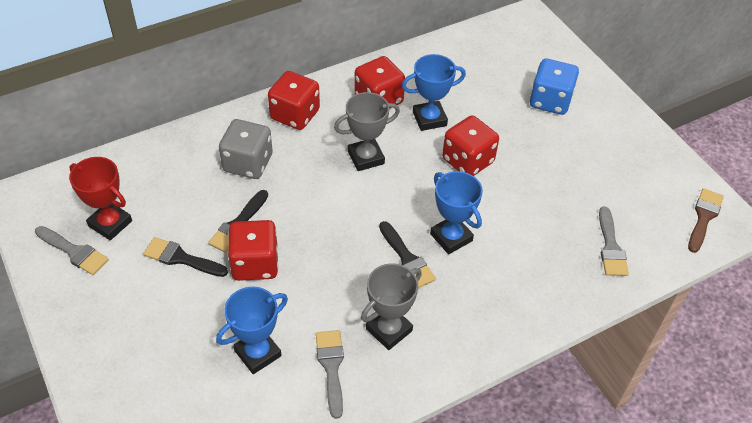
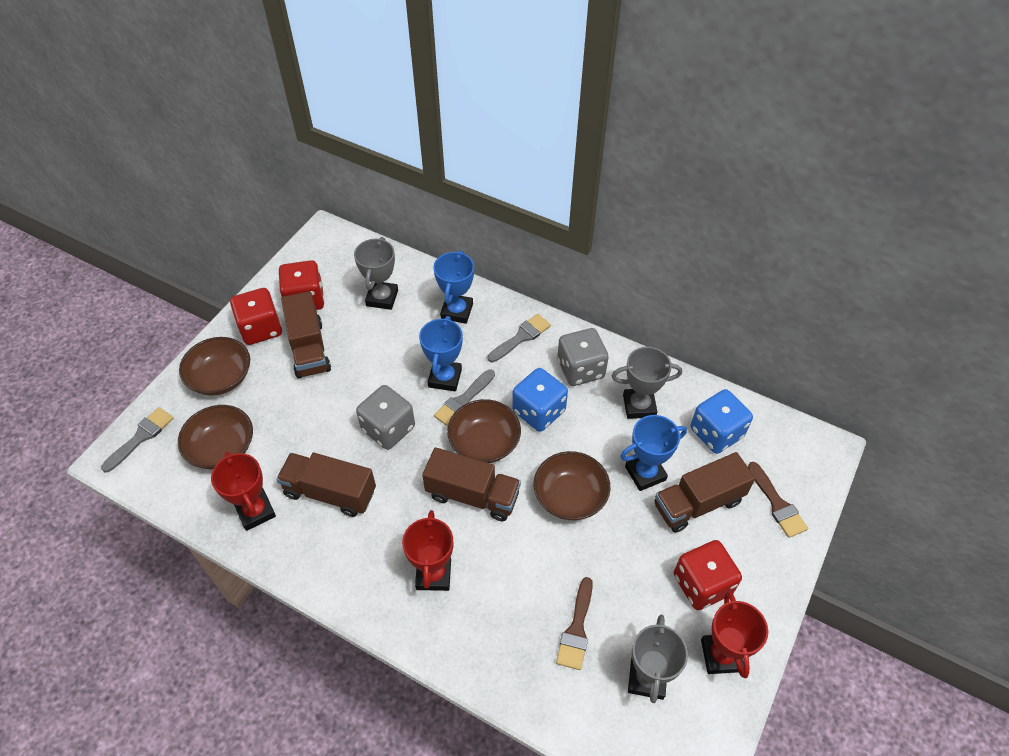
black brush: [143,237,228,277] [208,190,268,253] [379,221,436,288] = 3 -> none = 0
blue dice: [530,59,579,115] = 1 -> [512,368,568,432] [690,389,753,454] = 2
brown bowl: none = 0 -> [178,405,253,469] [179,337,250,396] [447,399,521,463] [534,451,610,520] = 4
brown brush: [688,188,724,253] = 1 -> [556,577,593,670] [748,462,808,538] = 2
brown truck: none = 0 -> [276,453,376,517] [281,291,331,378] [422,447,521,521] [655,452,755,533] = 4
grey dice: [219,119,273,179] = 1 -> [356,385,415,450] [557,328,609,386] = 2
grey trophy: [334,92,400,171] [361,263,422,350] = 2 -> [354,237,398,310] [612,347,682,419] [628,615,688,703] = 3
red dice: [228,220,278,281] [268,71,320,130] [354,56,405,109] [442,115,499,176] = 4 -> [230,288,282,345] [278,260,324,310] [674,540,742,610] = 3
red trophy: [69,157,132,241] = 1 -> [211,451,276,531] [402,510,453,591] [701,591,768,678] = 3

